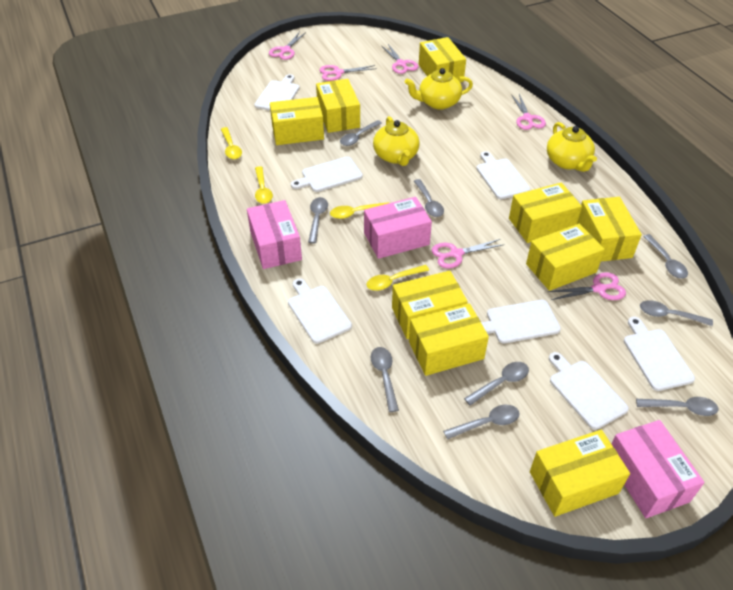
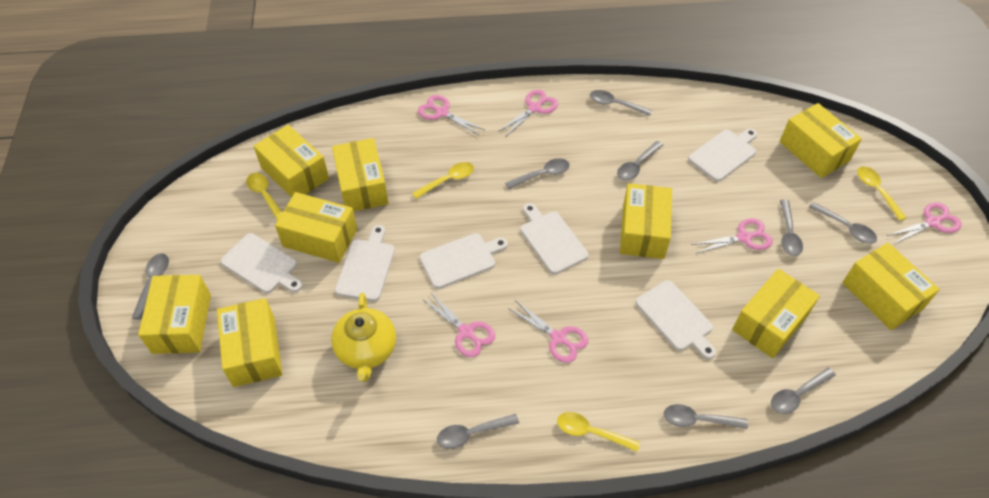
pink box: [247,200,302,269] [364,197,432,259] [611,420,705,518] = 3 -> none = 0
white cutting board: [254,74,300,111] [288,278,352,344] [291,157,363,192] [476,151,530,199] [481,300,561,344] [549,352,629,430] [624,317,695,391] = 7 -> [220,233,302,293] [335,225,395,301] [420,233,508,289] [520,203,589,274] [635,280,716,359] [688,128,757,182] = 6
yellow teapot: [373,116,420,166] [405,68,473,110] [547,122,597,172] = 3 -> [331,293,396,382] = 1

